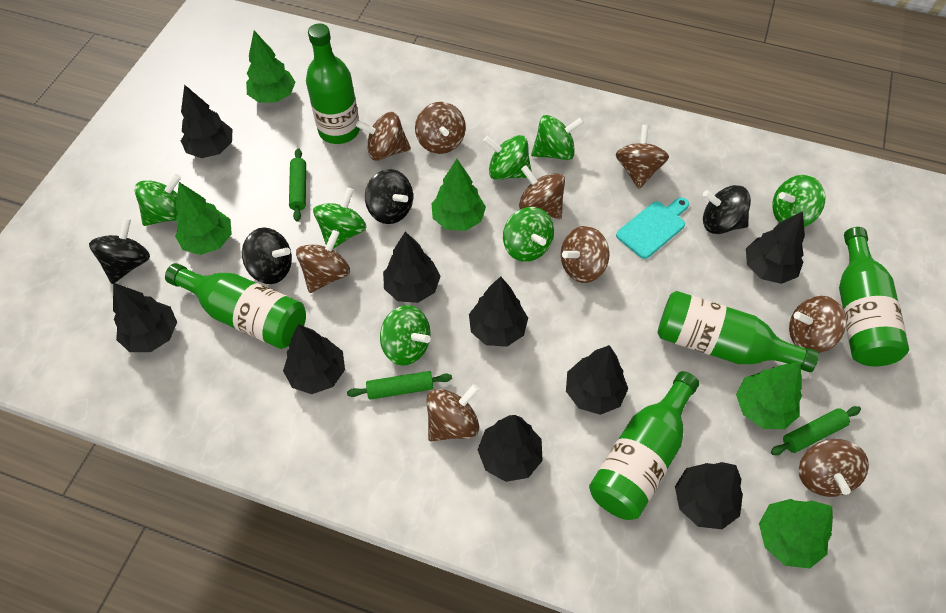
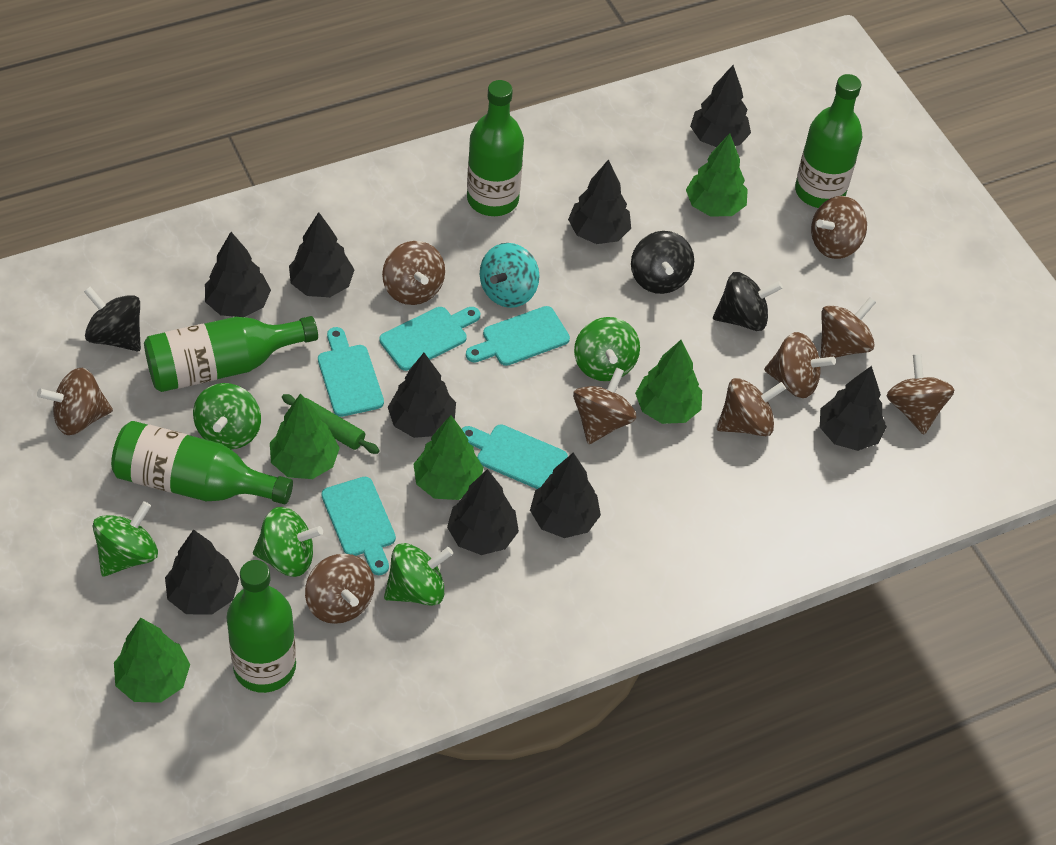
black spinning top: [89,218,150,284] [242,228,292,284] [365,169,413,224] [703,185,751,234] = 4 -> [84,287,141,351] [631,231,694,294] [713,272,783,331] = 3
green rolling pin: [289,148,306,221] [347,371,452,400] [771,406,861,455] = 3 -> [282,394,380,454] = 1
green spinning top: [135,174,181,226] [313,187,366,249] [380,305,431,366] [483,135,532,180] [503,207,554,262] [531,115,584,160] [772,175,825,227] = 7 -> [93,501,158,576] [193,383,261,449] [253,507,323,577] [384,543,453,606] [574,317,640,381] = 5
turquoise cutting board: [616,197,689,259] = 1 -> [318,327,384,417] [321,477,396,575] [380,307,480,371] [462,424,568,489] [466,306,570,366] = 5
turquoise spinning top: none = 0 -> [480,243,540,308] = 1

